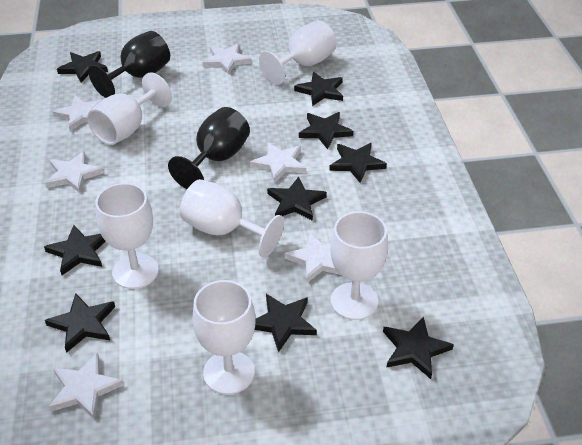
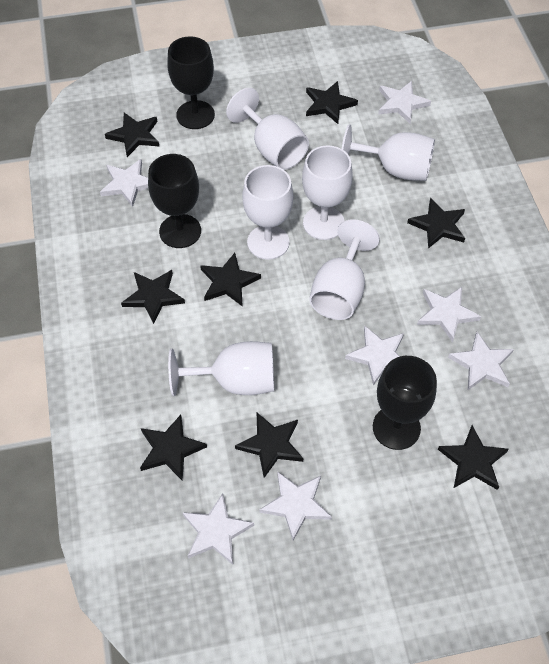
black goblet: [88,31,170,98] [168,107,250,189] = 2 -> [148,154,201,248] [167,36,215,129] [373,356,437,450] = 3
black star: [44,225,106,275] [45,293,115,353] [57,51,108,83] [255,294,317,352] [267,177,327,221] [294,72,343,106] [299,112,353,150] [329,143,387,183] [383,316,454,379] = 9 -> [105,113,160,157] [121,270,185,324] [140,415,207,481] [200,253,261,307] [235,413,303,478] [306,81,358,124] [407,198,465,249] [438,425,509,490] = 8
white star: [45,151,104,193] [48,353,124,420] [52,95,103,131] [202,44,252,75] [250,142,306,183] [285,232,340,284] = 6 -> [100,159,149,207] [182,493,254,565] [259,471,332,541] [345,326,404,386] [378,81,431,124] [417,287,481,342] [448,332,514,390] = 7

